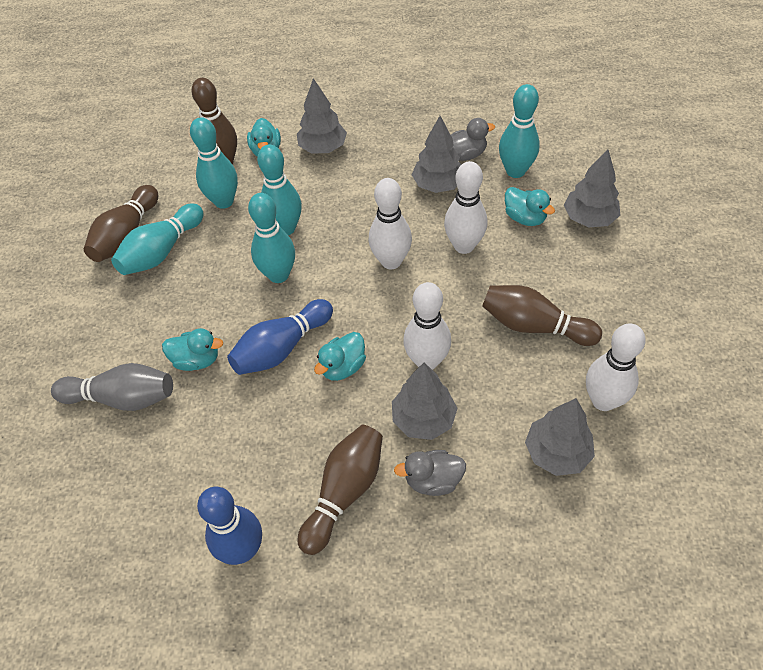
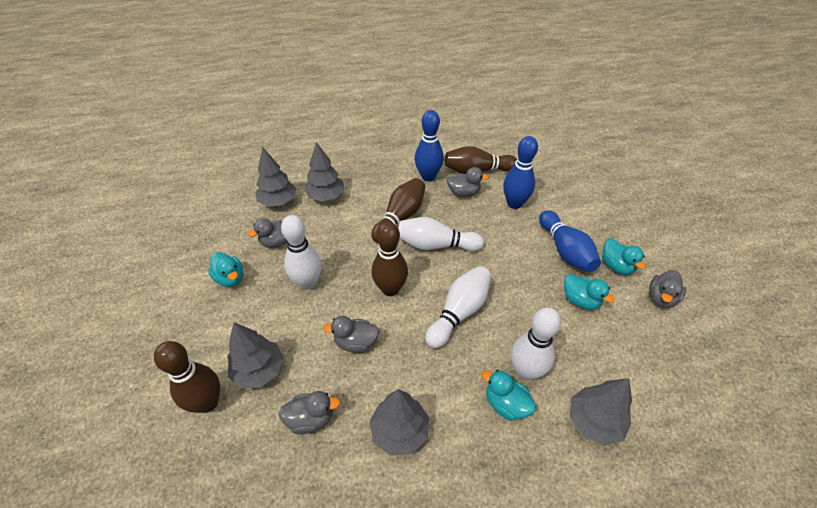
blue bowling pin: [197,487,262,565] [227,299,333,375] = 2 -> [415,110,444,181] [503,136,538,209] [539,210,601,272] = 3
grey bowling pin: [51,363,173,411] = 1 -> none = 0
grey duck: [394,450,466,496] [451,118,495,161] = 2 -> [248,218,287,248] [278,391,340,434] [323,316,379,353] [447,167,489,197] [649,270,686,308] = 5
turquoise bowling pin: [111,203,204,275] [190,117,238,209] [248,193,295,283] [257,145,302,235] [499,84,540,178] = 5 -> none = 0

